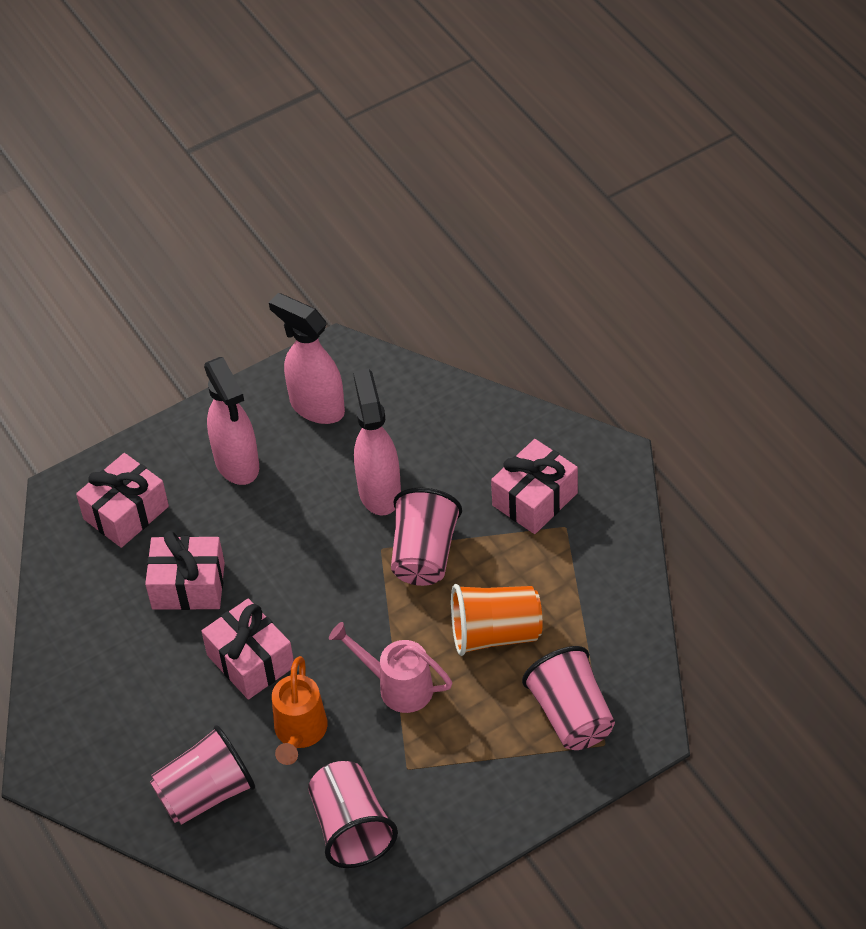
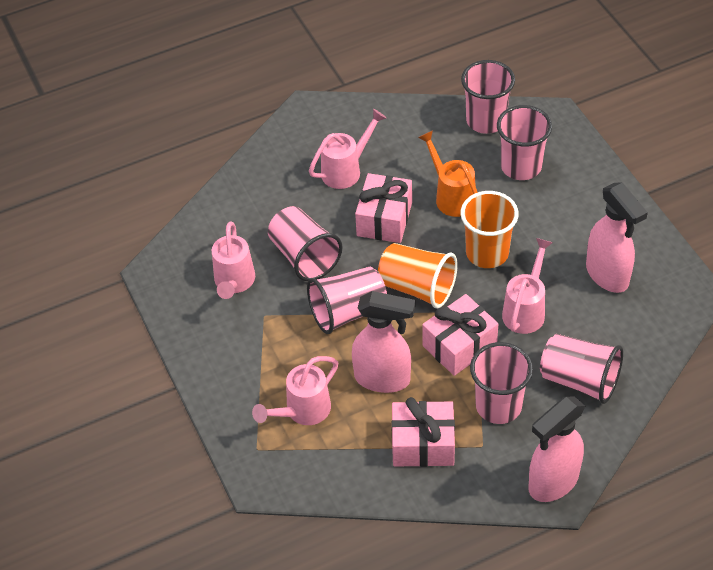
orange cup: [451,584,543,656] = 1 -> [378,243,458,309] [461,191,519,268] = 2
pink cup: [150,725,255,825] [308,761,398,868] [391,488,462,586] [522,646,615,750] = 4 -> [268,206,343,281] [307,267,387,334] [461,60,515,134] [470,342,533,424] [497,105,552,180] [540,334,623,404] = 6
pink gift: [76,453,169,548] [145,531,225,610] [201,598,294,700] [491,439,578,534] = 4 -> [355,173,412,243] [391,397,455,467] [422,294,498,376] = 3
pink watering can: [329,622,452,713] = 1 -> [212,222,255,299] [252,356,338,425] [309,109,386,189] [502,238,553,334] = 4

